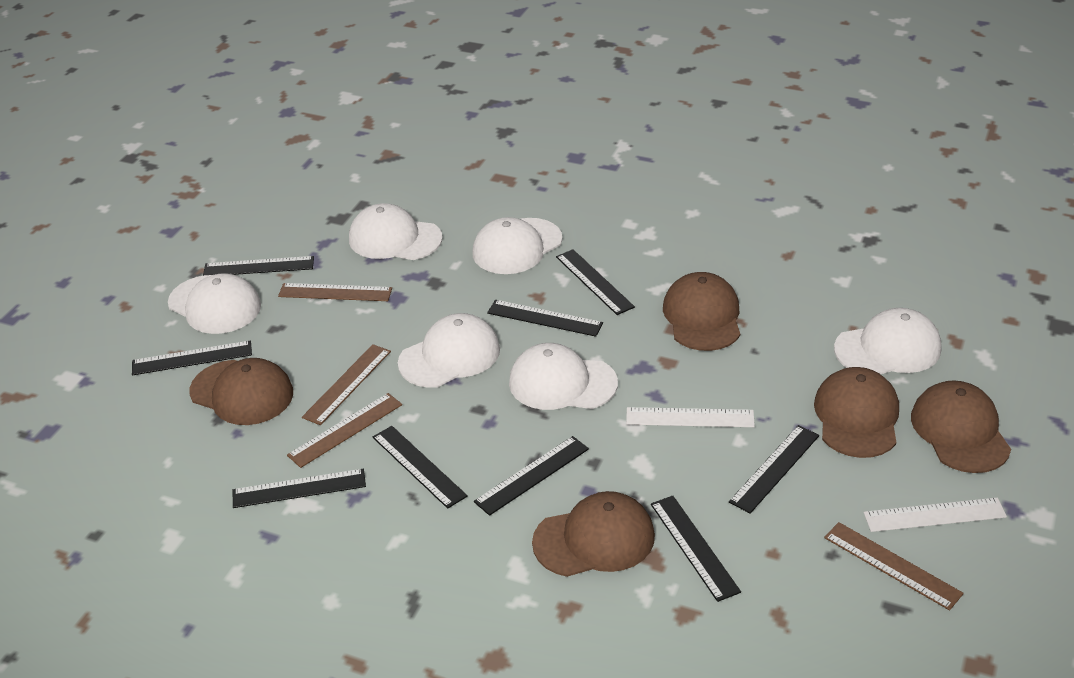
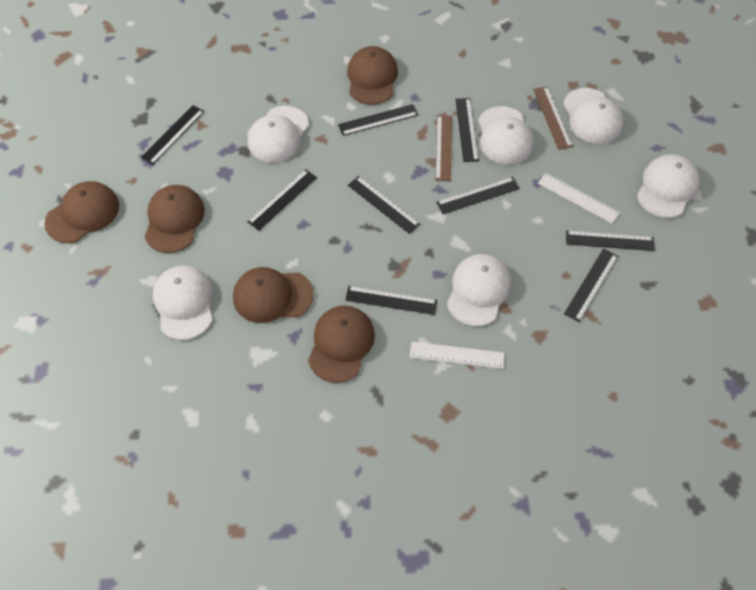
brown ruler: [278,283,392,301] [287,393,402,468] [302,344,391,425] [824,522,964,610] = 4 -> [435,115,452,181] [533,86,573,150] = 2

